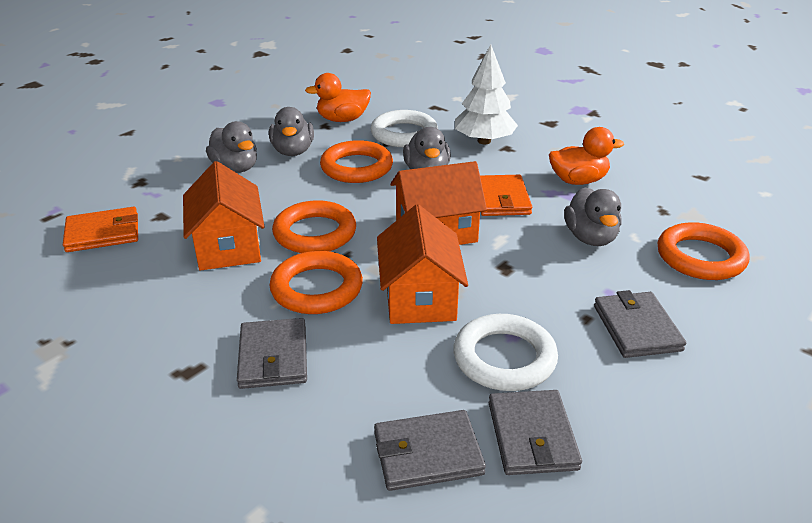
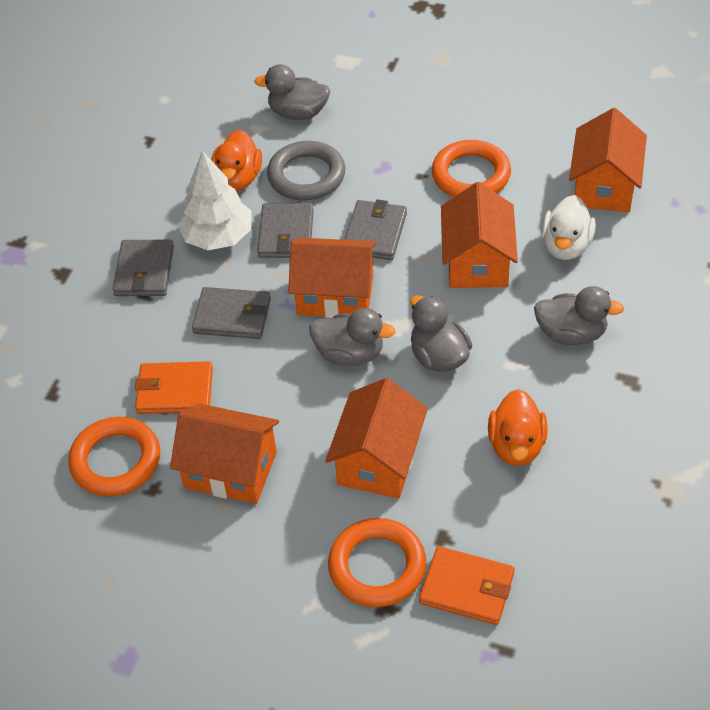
grey ring: none = 0 -> [267,141,345,201] = 1
orange house: [183,161,265,271] [377,204,468,324] [390,161,487,245] = 3 -> [170,403,279,504] [288,238,377,318] [325,378,428,498] [441,182,518,288] [569,108,647,212] = 5
orange ring: [270,251,363,314] [272,200,356,253] [320,140,393,183] [657,222,750,280] = 4 -> [68,417,160,496] [328,518,426,607] [432,140,511,197] = 3
white duck: none = 0 -> [541,195,596,260] = 1
white ring: [370,110,438,147] [453,314,558,391] = 2 -> none = 0

